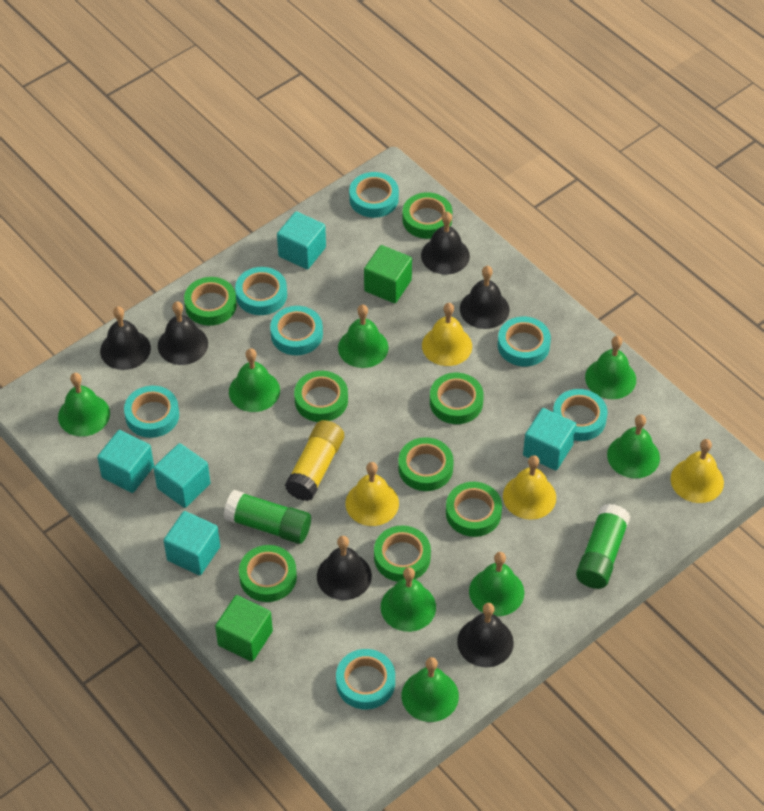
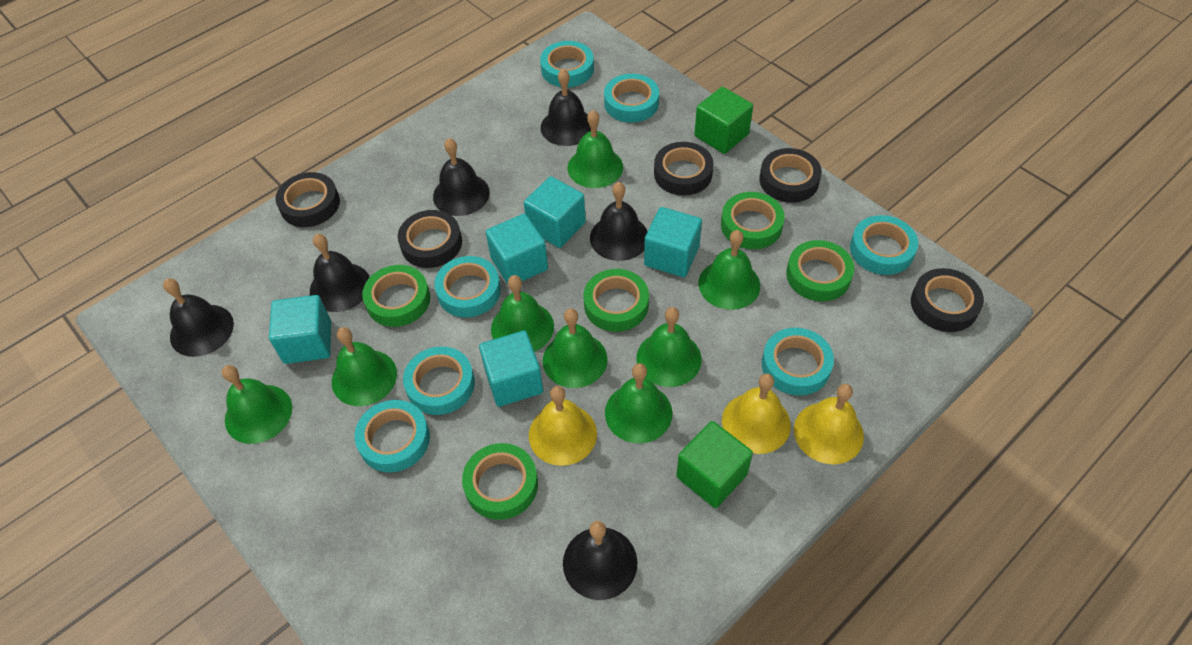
black tape: none = 0 -> [275,172,340,227] [398,210,462,268] [654,142,714,196] [759,148,822,203] [911,268,984,332] = 5
green glue stick: [224,490,311,544] [576,504,630,589] = 2 -> none = 0
green tape: [184,277,237,326] [239,545,297,602] [294,371,348,422] [374,525,431,582] [398,437,454,491] [403,192,452,239] [430,373,484,424] [446,482,502,537] = 8 -> [362,265,430,327] [462,443,538,520] [584,269,649,332] [721,192,785,249] [786,240,854,301] = 5
yellow bell: [345,462,399,526] [422,303,472,366] [503,455,556,520] [671,439,724,503] = 4 -> [529,386,597,466] [722,374,791,454] [794,384,864,464] = 3
yellow glue stick: [285,420,344,501] = 1 -> none = 0

